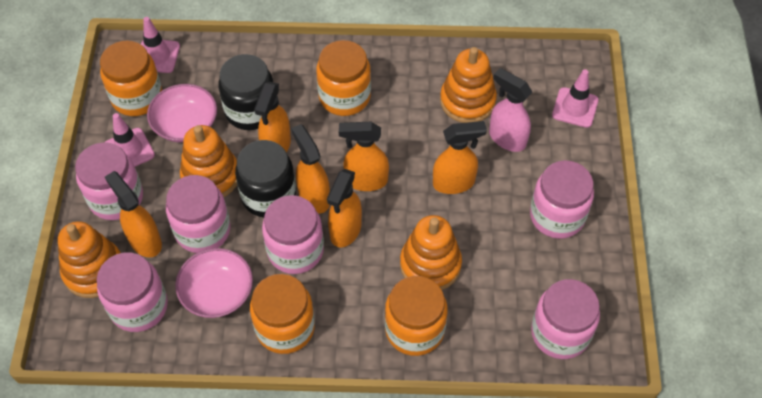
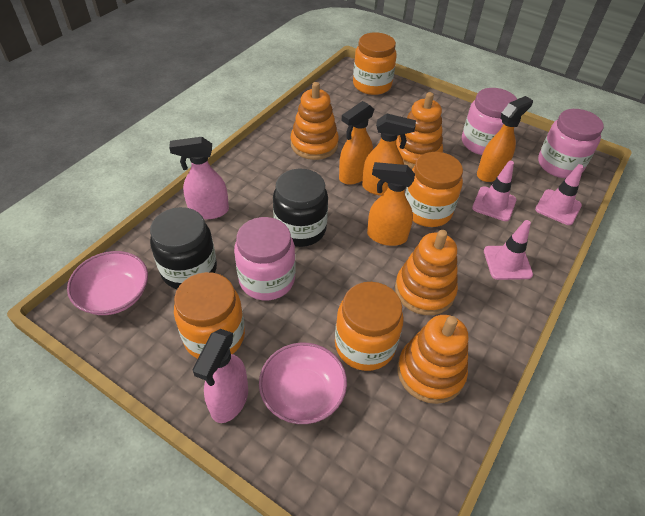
orange spray bottle: [105,171,162,257] [254,82,291,152] [291,124,330,214] [327,169,362,248] [339,122,389,191] [433,121,487,194] = 6 -> [339,101,374,185] [362,114,416,196] [367,162,415,246] [477,96,533,182] = 4
pink jar: [75,142,143,220] [97,252,168,332] [166,175,230,253] [262,195,324,274] [530,160,594,239] [531,279,600,359] = 6 -> [234,217,295,300] [462,88,517,155] [538,109,604,178] = 3
pink spray bottle: [489,68,532,152] = 1 -> [169,137,229,219] [192,329,248,423] = 2

